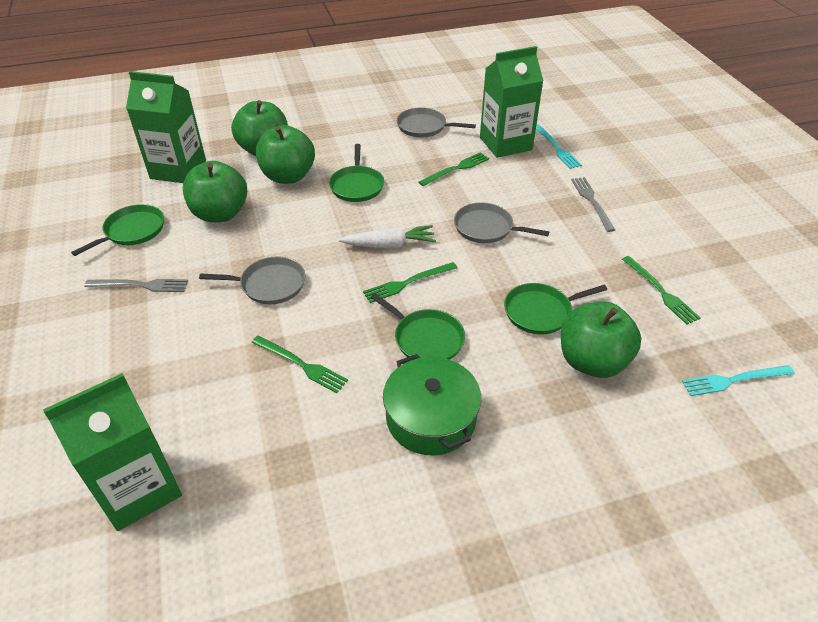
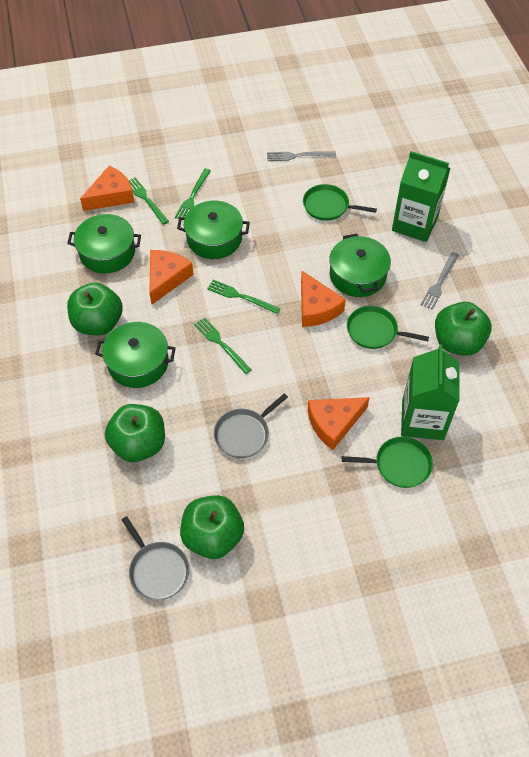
green carton: [43,373,182,531] [126,71,206,183] [480,46,544,158] = 3 -> [392,151,450,242] [401,344,460,440] = 2
green pan: [71,204,164,256] [329,144,384,202] [370,293,465,360] [504,283,607,335] = 4 -> [303,184,377,221] [342,437,433,488] [347,306,429,349] = 3
green pot: [383,354,481,456] = 1 -> [67,214,141,274] [95,322,176,388] [177,201,250,259] [329,234,391,297] = 4
grey pan: [199,256,305,304] [397,107,476,137] [454,202,549,243] = 3 -> [122,516,189,600] [214,393,288,458] = 2
orange cheese: none = 0 -> [80,165,135,211] [149,250,194,304] [301,271,346,327] [308,397,370,450] = 4
turquoise fork: [536,124,582,169] [682,365,795,396] = 2 -> none = 0
white carrot: [339,225,436,248] = 1 -> none = 0

